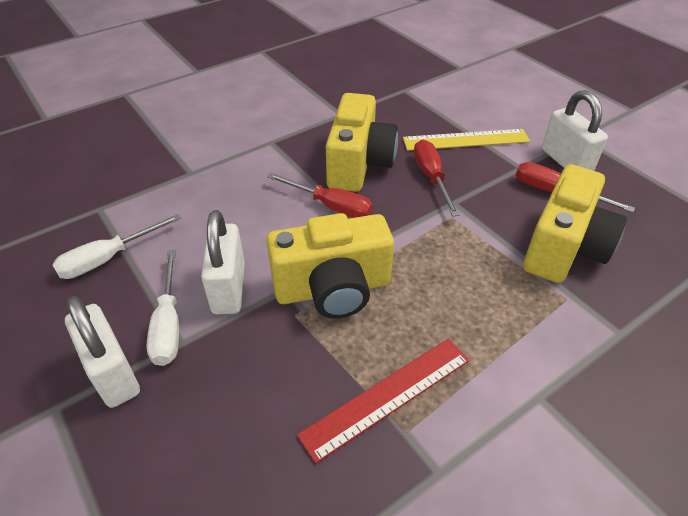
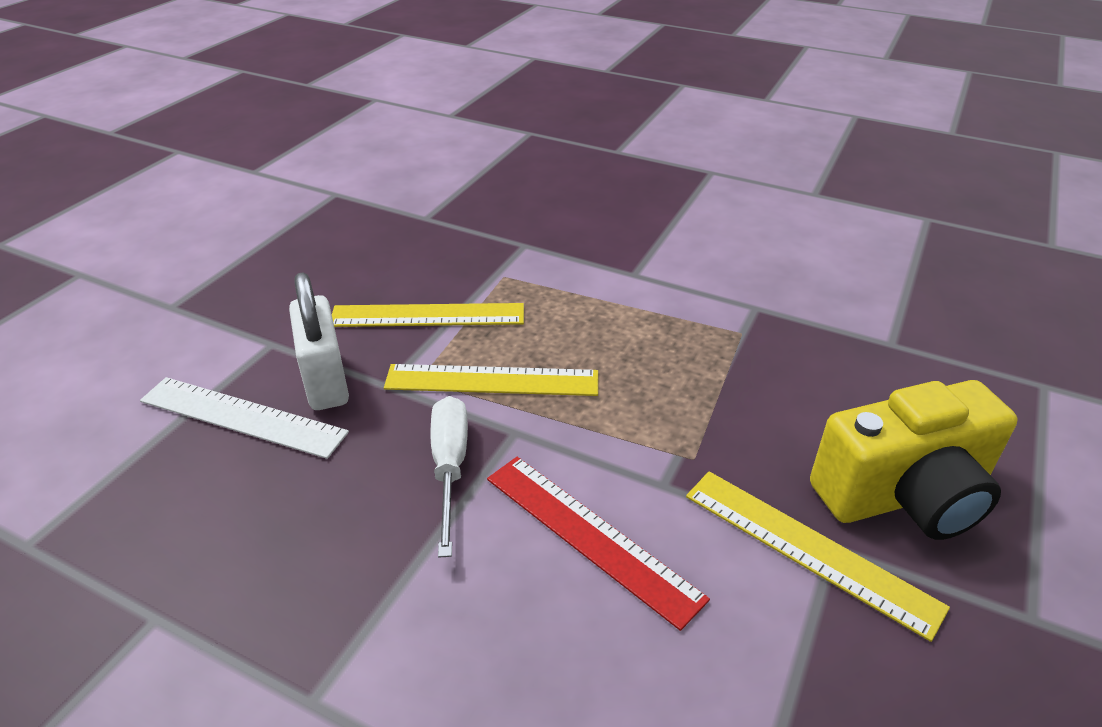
red screwdriver: [267,173,373,218] [414,140,460,217] [516,162,635,213] = 3 -> none = 0
white padlock: [65,296,140,408] [201,210,245,315] [542,90,608,171] = 3 -> [289,272,349,410] = 1
white ruler: none = 0 -> [140,377,349,459] = 1
white screwdriver: [52,214,181,279] [146,250,179,366] = 2 -> [431,396,468,557] = 1
yellow camera: [266,213,394,319] [326,93,398,192] [523,164,627,283] = 3 -> [810,380,1018,540] = 1
yellow ruler: [403,129,530,151] = 1 -> [332,303,524,327] [384,364,598,396] [686,471,950,642] = 3

